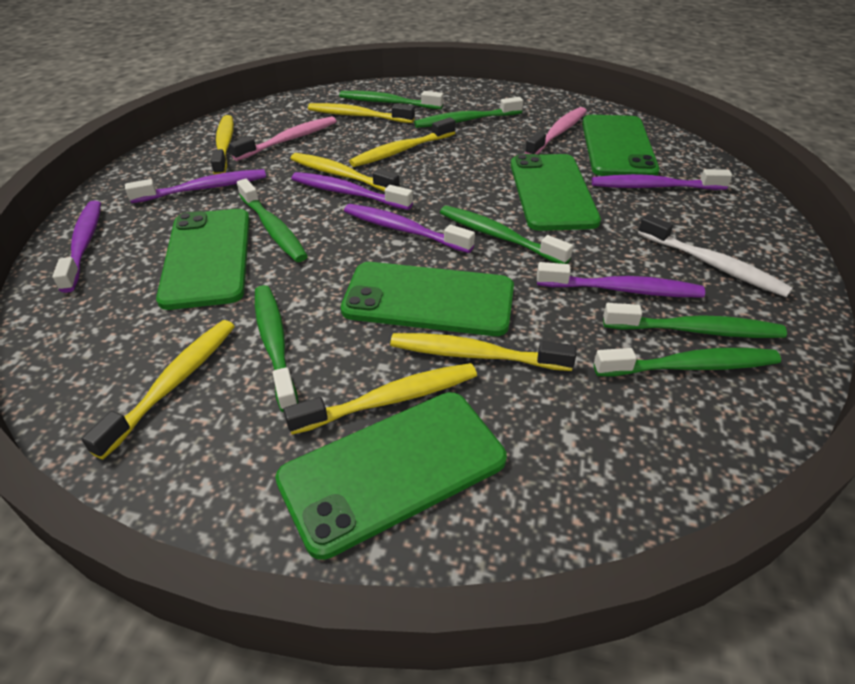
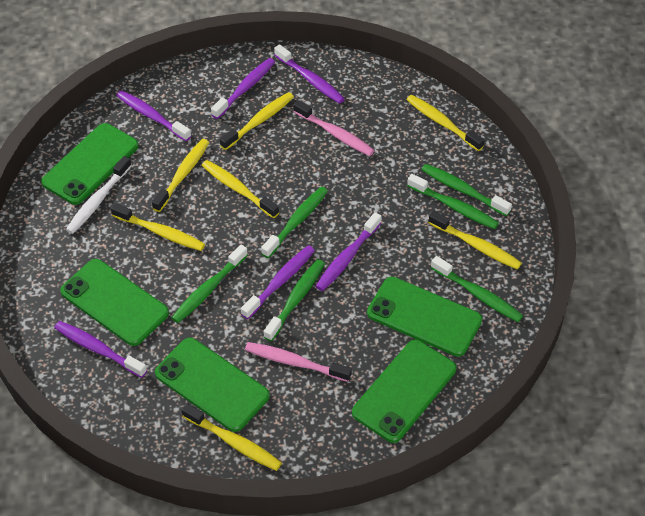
green toothbrush: [237,179,308,262] [255,285,298,412] [339,91,443,109] [414,97,523,128] [440,206,573,264] [594,348,781,376] [603,303,787,338] = 7 -> [171,244,248,323] [261,187,328,258] [264,259,325,341] [407,174,499,229] [422,164,512,216] [431,256,523,322] = 6

